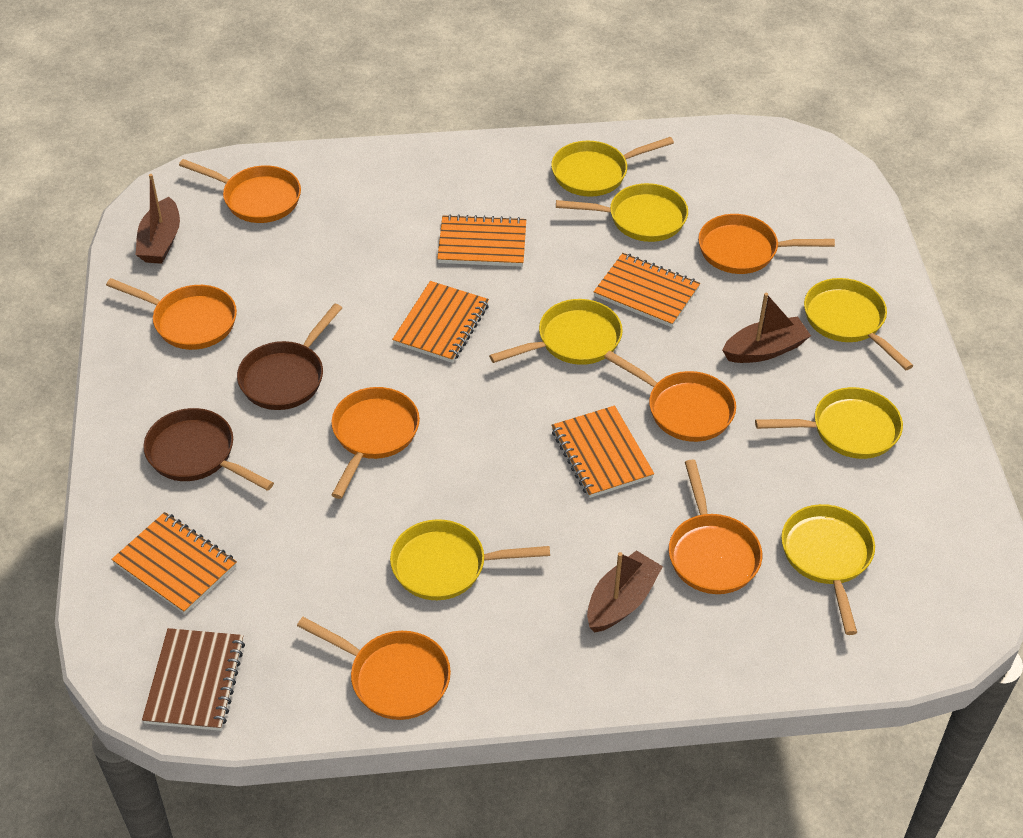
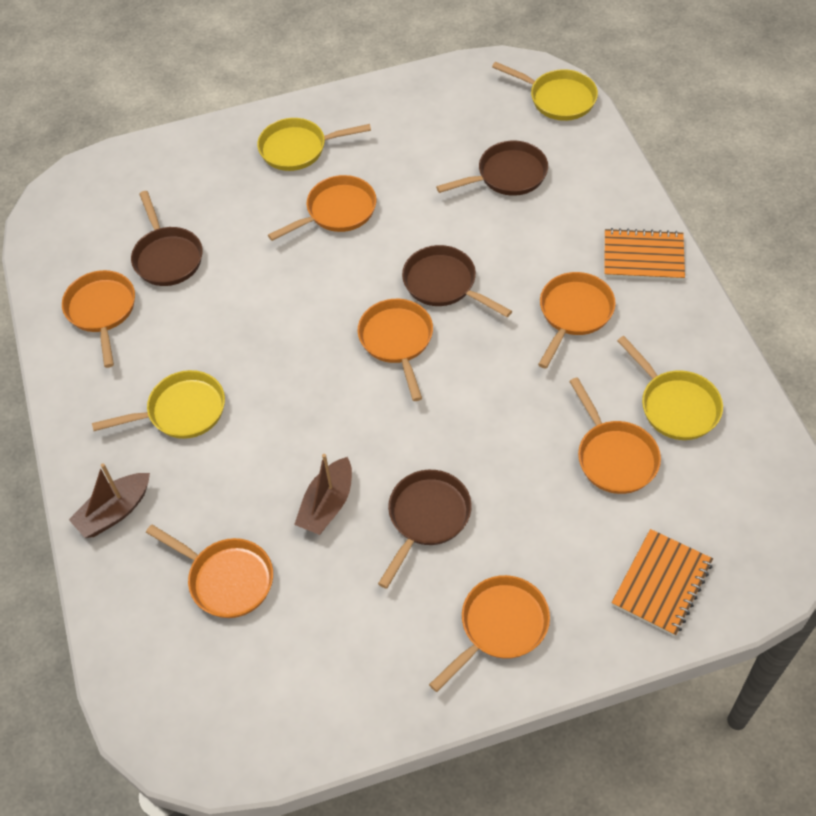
brown boat: [136,174,180,264] [587,550,663,633] [722,293,811,363] = 3 -> [69,463,150,538] [294,454,352,535] = 2
brown notebook: [142,628,245,731] = 1 -> none = 0
brown pan: [143,408,274,491] [237,303,342,410] = 2 -> [131,191,203,286] [378,470,472,589] [402,245,512,317] [436,141,548,196] = 4
orange notebook: [111,512,237,614] [392,281,489,363] [437,214,526,267] [551,406,654,498] [594,253,700,327] = 5 -> [604,228,685,281] [612,529,713,636] = 2
yellow pan: [390,519,550,600] [489,299,623,365] [551,137,674,197] [556,183,688,242] [755,387,903,459] [781,504,875,635] [804,278,914,370] = 7 -> [92,370,225,439] [257,118,371,171] [492,62,598,121] [617,336,723,440] = 4

